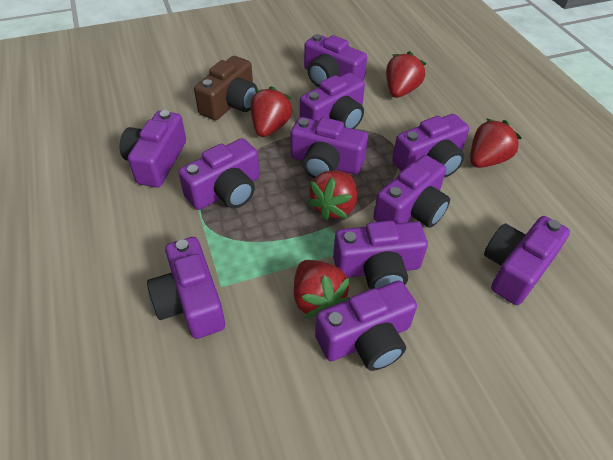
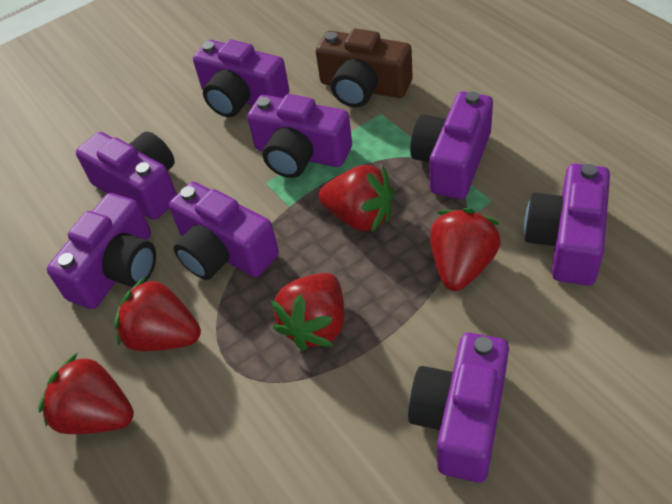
purple camera: [119,110,186,188] [147,237,225,339] [178,138,260,210] [291,117,368,179] [300,73,365,129] [304,34,367,87] [315,281,417,371] [333,220,428,289] [373,155,450,228] [392,114,469,178] [484,216,570,305] = 11 -> [47,193,156,309] [76,132,177,220] [169,182,279,280] [193,39,289,117] [247,94,352,178] [408,333,509,483] [410,91,493,199] [524,164,610,285] = 8

